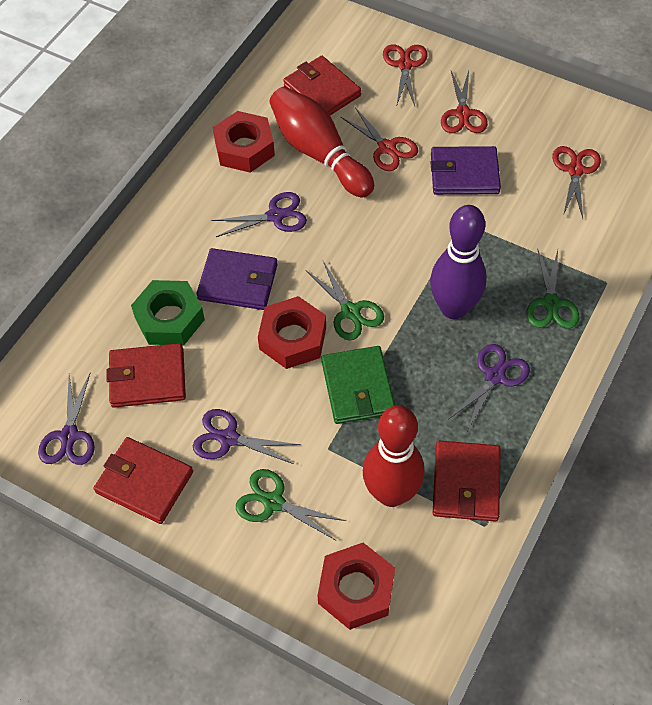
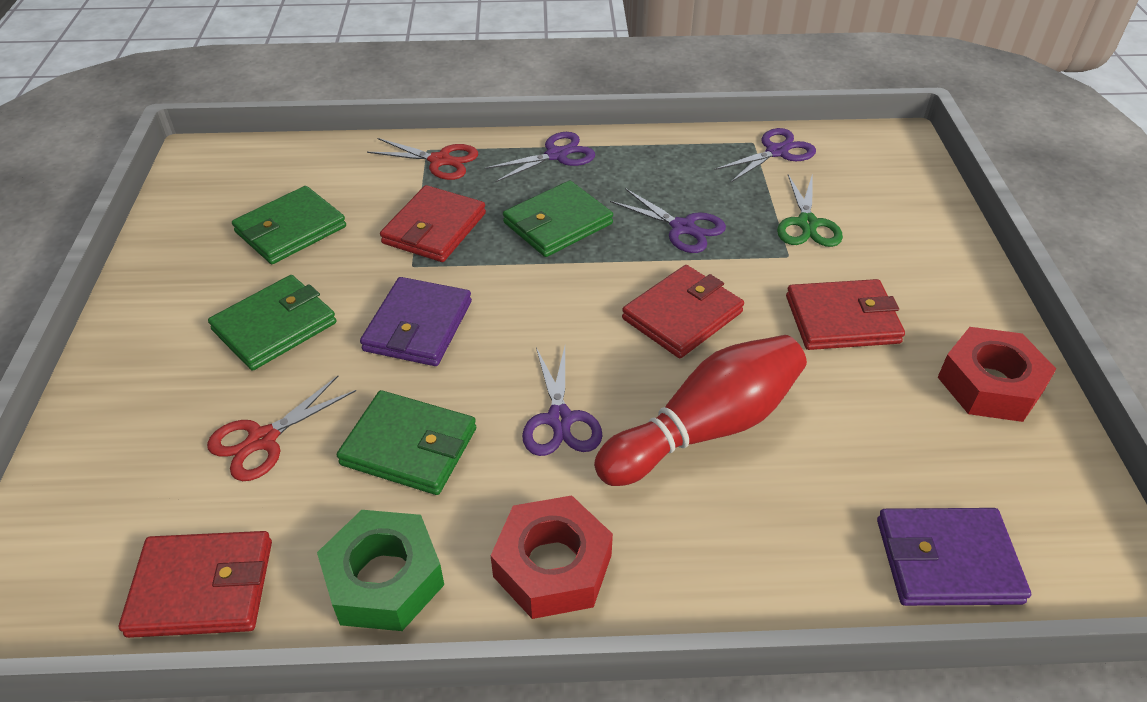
green scissors: [236,469,346,540] [307,261,384,340] [526,248,579,329] = 3 -> [777,173,843,247] = 1
green wallet: [321,346,395,424] = 1 -> [208,275,336,370] [232,186,346,264] [337,390,476,495] [503,181,613,257] = 4
purple bowling pin: [430,205,487,319] = 1 -> none = 0
red bowling pin: [269,86,374,198] [363,405,425,507] = 2 -> [594,335,807,486] = 1
red nut: [213,111,275,173] [258,296,326,369] [318,543,395,630] = 3 -> [491,496,613,619] [938,327,1056,422] = 2
red scissors: [341,107,418,171] [383,44,428,106] [441,71,488,133] [552,146,601,218] = 4 -> [207,376,356,481] [367,138,478,180] = 2

